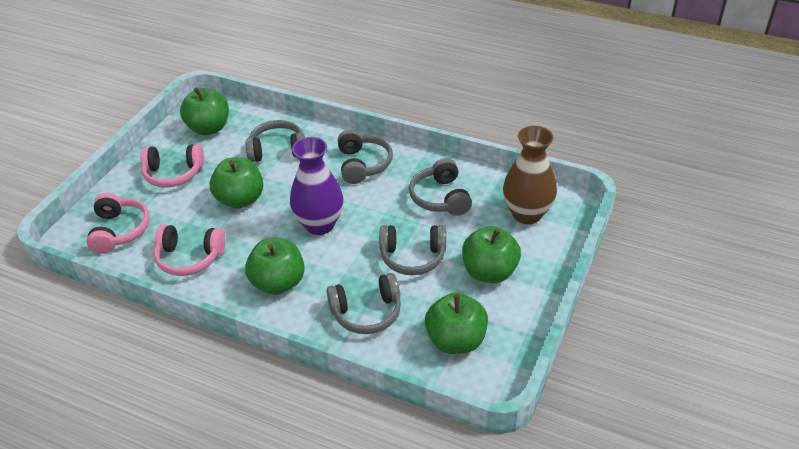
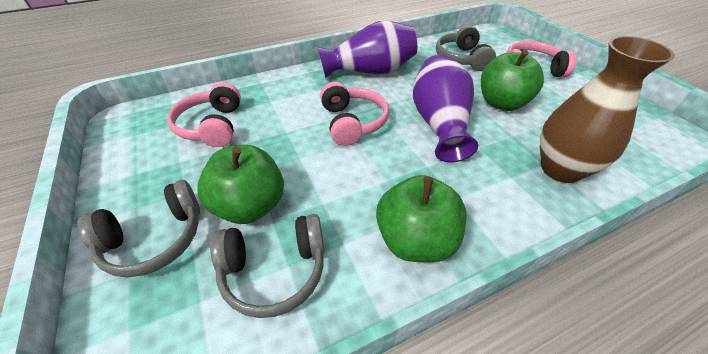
green apple: [180,87,229,135] [210,157,263,209] [245,238,305,295] [425,293,488,354] [462,226,521,283] = 5 -> [197,145,284,224] [376,175,467,262] [481,50,544,111] = 3
grey headphones: [246,120,305,162] [327,273,401,334] [338,129,393,184] [379,225,446,275] [409,158,472,216] = 5 -> [77,180,200,277] [210,214,325,318] [436,25,496,71] = 3
purple vase: [290,137,344,235] = 1 -> [318,21,417,78] [413,54,478,162] = 2

